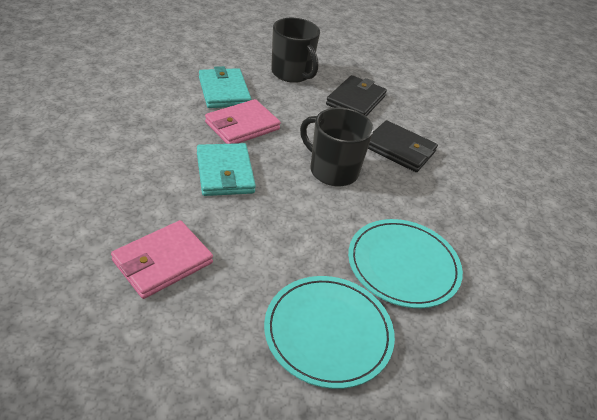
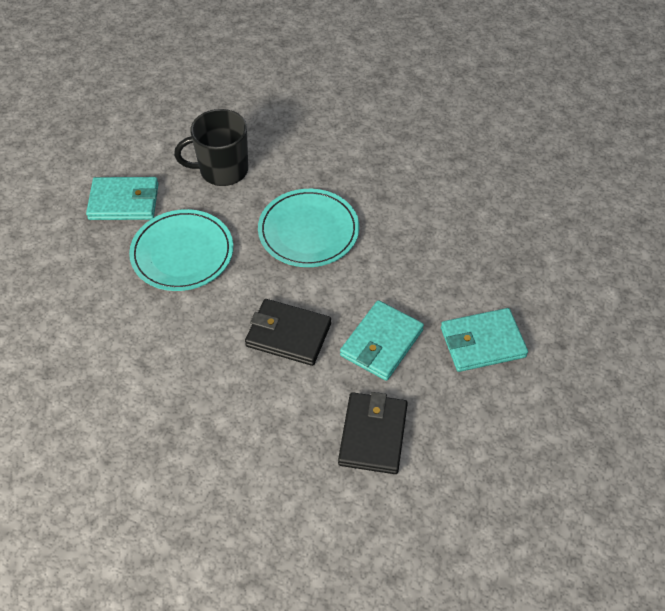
black mug: [271,18,320,83] [300,108,373,186] = 2 -> [174,109,248,186] = 1
pink wallet: [111,220,213,299] [205,99,281,144] = 2 -> none = 0
turquoise wallet: [197,143,256,196] [199,66,251,108] = 2 -> [86,177,159,220] [340,300,424,381] [441,308,528,372] = 3

